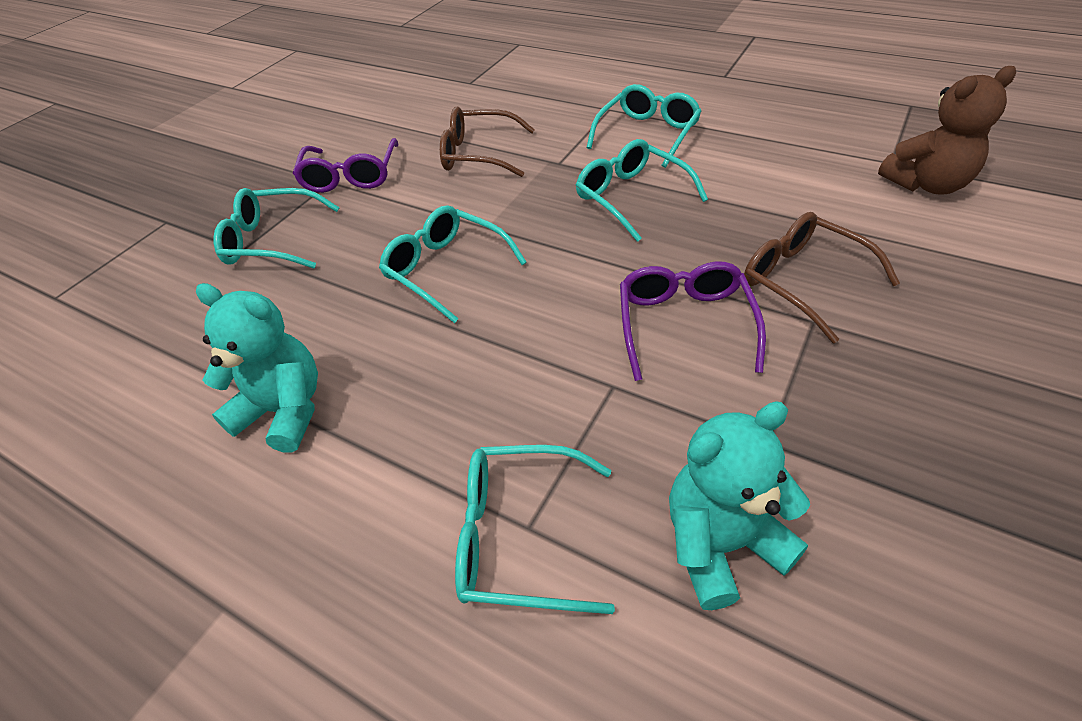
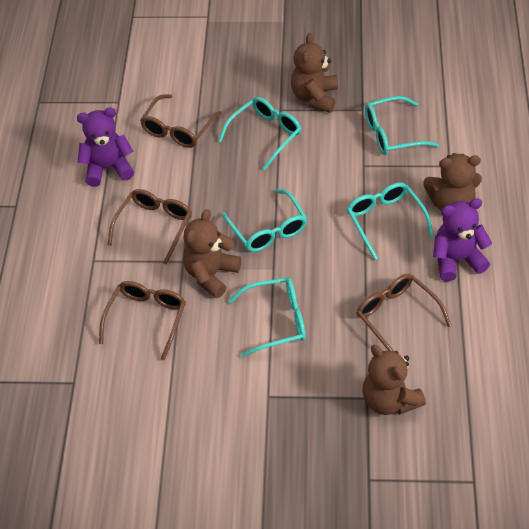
brown glasses: [440,106,535,177] [744,212,900,343] = 2 -> [99,281,186,361] [108,189,192,265] [140,94,222,148] [357,274,452,352] = 4
brown teddy bear: [878,66,1016,194] = 1 -> [183,209,241,298] [291,33,338,113] [362,345,426,415] [423,153,482,210] = 4
purple glasses: [293,138,399,193] [620,261,766,381] = 2 -> none = 0
purple teddy bear: none = 0 -> [77,107,134,187] [433,198,492,281] = 2
turquoise teddy bear: [196,283,318,453] [669,401,810,610] = 2 -> none = 0

